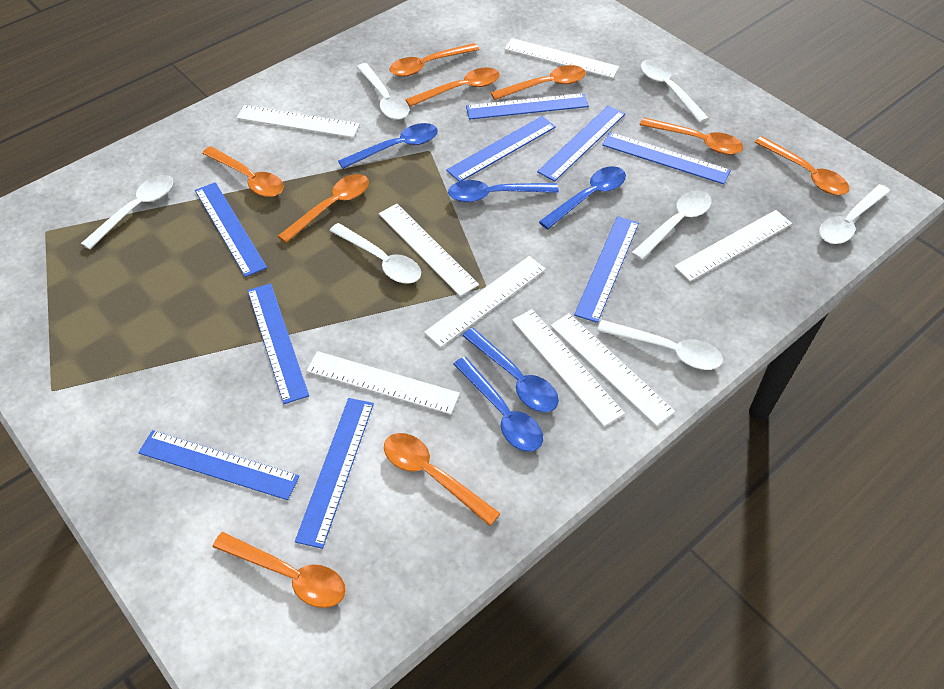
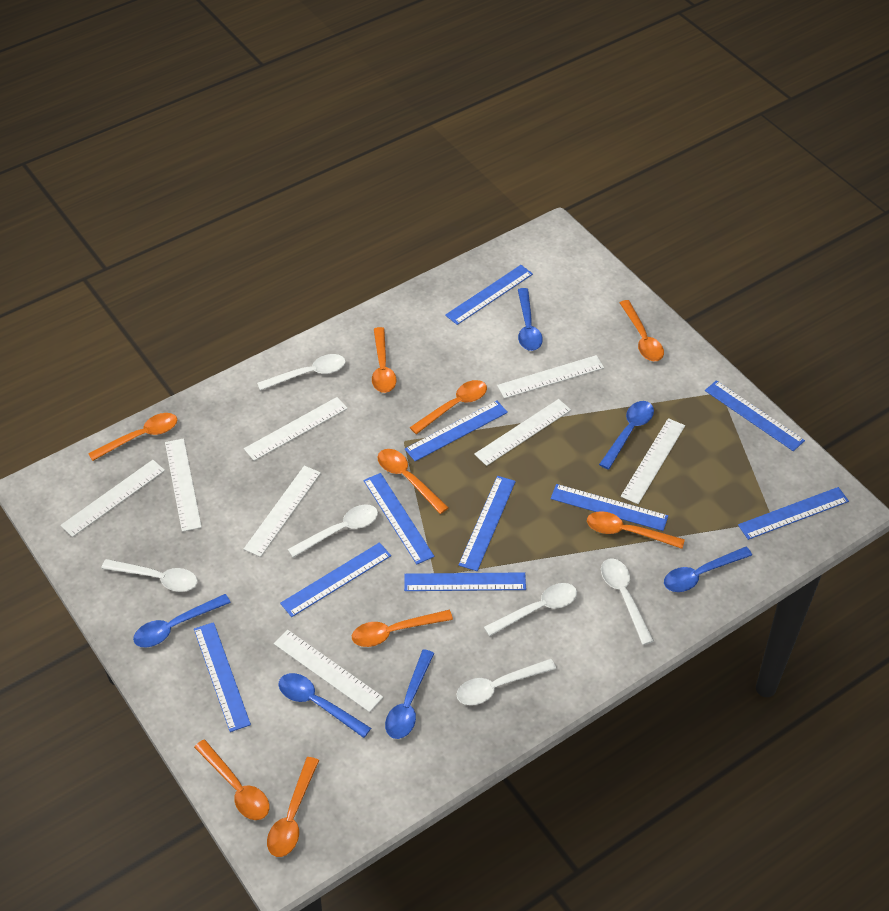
blue ruler: [138,430,300,500] [195,182,267,277] [247,283,309,404] [295,398,374,549] [446,116,556,182] [466,93,589,120] [537,105,625,182] [574,216,639,323] [602,132,731,184] = 9 -> [194,622,251,732] [280,542,391,617] [363,473,434,564] [404,572,526,591] [405,401,508,461] [445,265,533,325] [458,476,516,571] [551,484,668,531] [705,380,805,451] [738,487,849,540] = 10
blue spoon: [338,123,438,169] [448,180,559,202] [453,357,543,452] [462,328,559,412] [539,166,626,229] = 5 -> [133,594,231,647] [279,673,371,738] [385,649,434,739] [518,288,543,351] [599,401,654,470] [664,547,752,592] = 6
white spoon: [81,175,173,250] [330,223,421,284] [357,63,409,120] [597,320,723,370] [631,190,712,260] [641,59,709,123] [819,184,890,244] = 7 -> [101,559,198,592] [257,354,346,391] [287,504,378,558] [456,659,556,705] [484,583,577,636] [601,558,654,645] = 6

